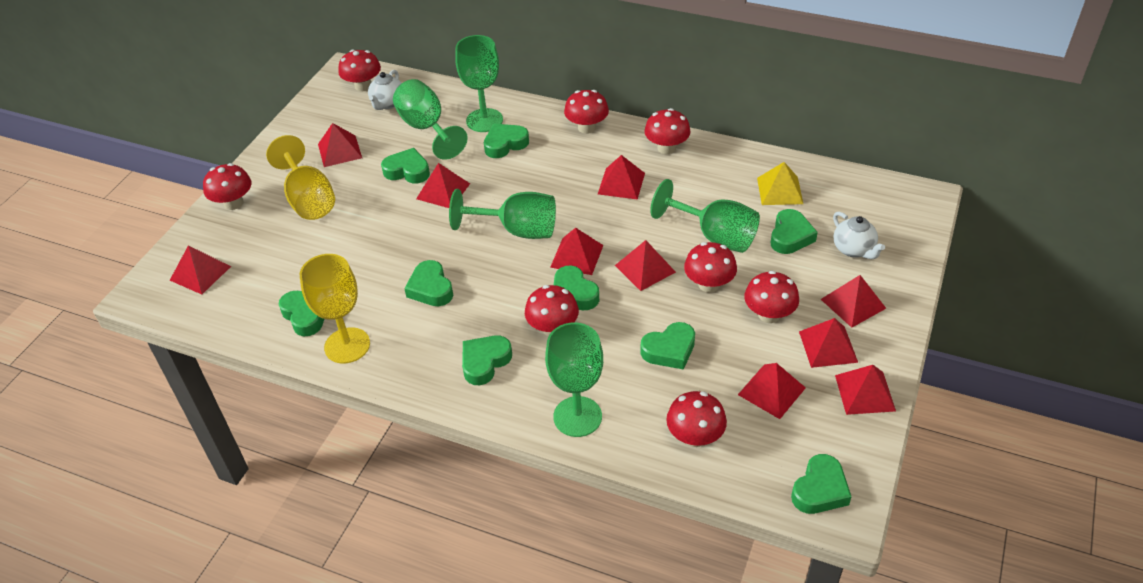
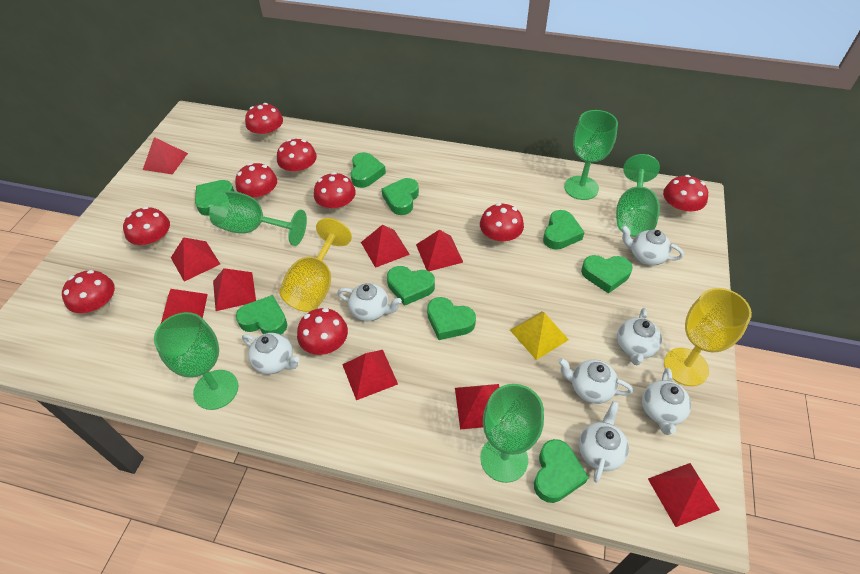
red mushroom: [203,163,252,210] [339,50,381,91] [525,285,579,336] [564,90,609,134] [644,108,691,154] [666,391,727,447] [684,242,737,292] [744,271,799,323] = 8 -> [62,270,115,315] [123,206,170,249] [235,163,277,203] [245,103,283,141] [277,139,317,178] [297,308,348,355] [314,172,356,214] [480,203,524,246] [663,175,708,217] = 9
red pyramid: [170,245,231,294] [318,123,362,167] [416,163,470,208] [550,228,604,275] [598,155,645,200] [615,240,676,291] [738,363,806,419] [799,318,858,368] [821,275,886,328] [835,365,896,415] = 10 -> [143,137,188,174] [161,289,208,323] [171,237,220,281] [213,268,256,311] [342,350,398,400] [361,225,410,268] [416,230,463,271] [455,384,499,429] [648,463,720,527] = 9
white teapot: [368,70,402,110] [833,212,885,259] = 2 -> [242,333,299,374] [337,283,402,321] [558,358,633,404] [579,401,629,483] [617,308,662,365] [621,225,684,266] [642,368,691,435] = 7

